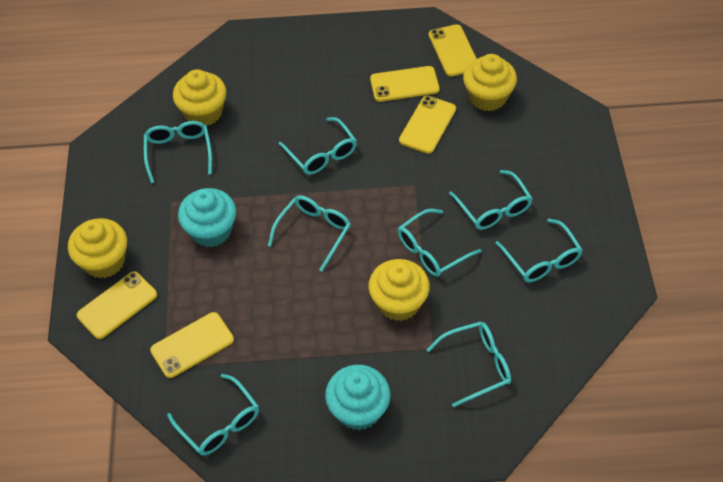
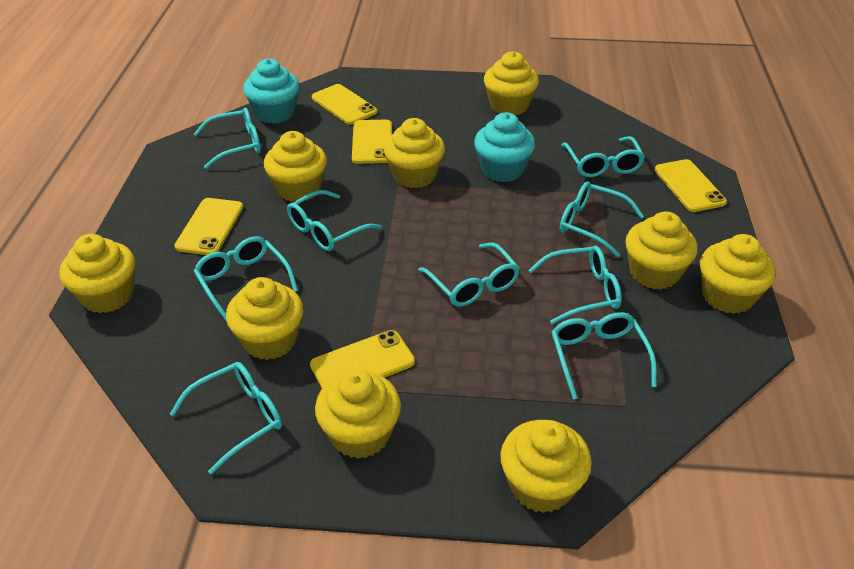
turquoise glasses: [144,121,212,183] [167,374,259,456] [268,195,351,271] [279,117,357,175] [398,209,482,277] [427,322,511,407] [449,170,533,230] [495,219,583,282] = 8 -> [170,362,282,474] [194,108,261,169] [194,236,298,322] [287,190,382,251] [418,242,520,307] [528,246,622,324] [552,312,657,399] [560,181,644,257] [561,136,645,177] = 9
yellow cupcake: [68,218,127,278] [173,69,226,126] [368,259,430,321] [463,54,517,111] = 4 -> [59,234,135,313] [226,277,304,360] [264,131,327,202] [315,369,401,459] [384,118,445,188] [484,51,539,115] [500,420,592,513] [625,212,698,290] [700,234,776,314] = 9

